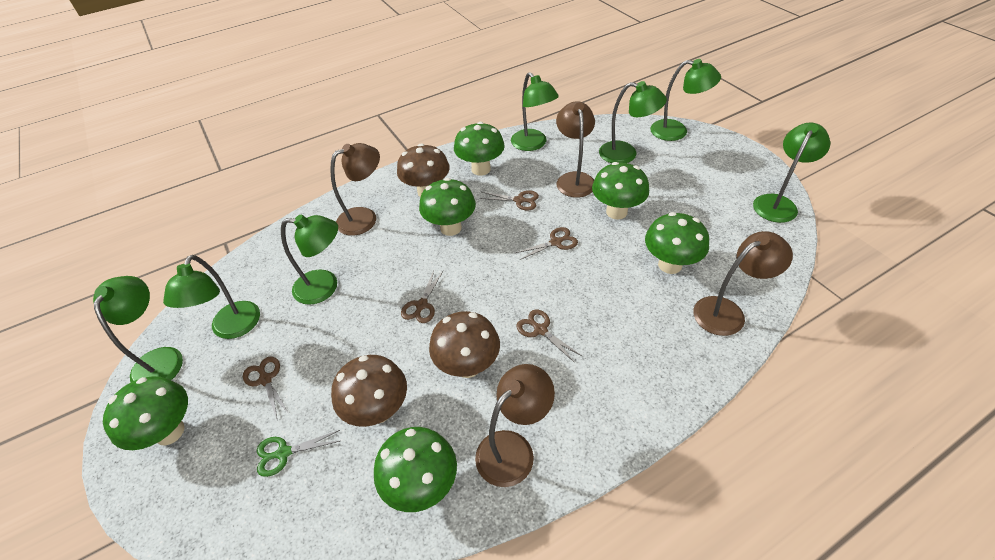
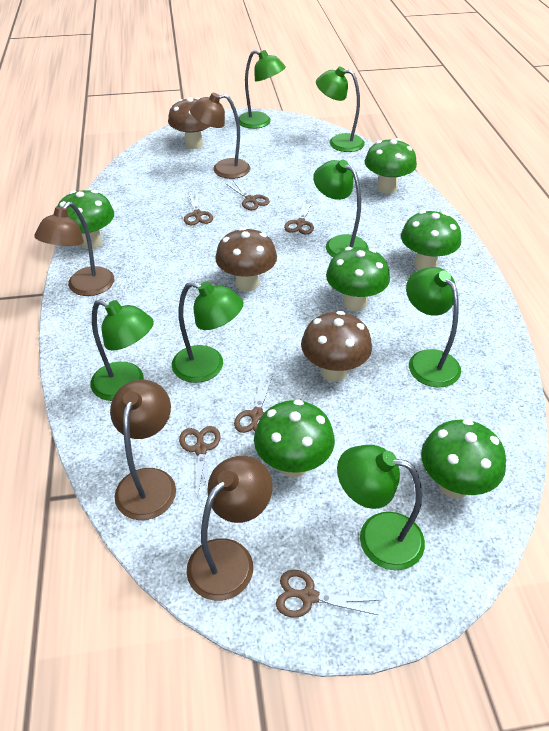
brown scissors: [243,357,289,419] [401,270,443,323] [480,190,539,211] [515,227,578,260] [517,310,582,363] = 5 -> [179,426,221,498] [184,194,213,225] [226,181,270,210] [234,375,273,433] [276,570,379,617] [284,200,314,235] = 6
green scissors: [257,430,340,477] = 1 -> none = 0

